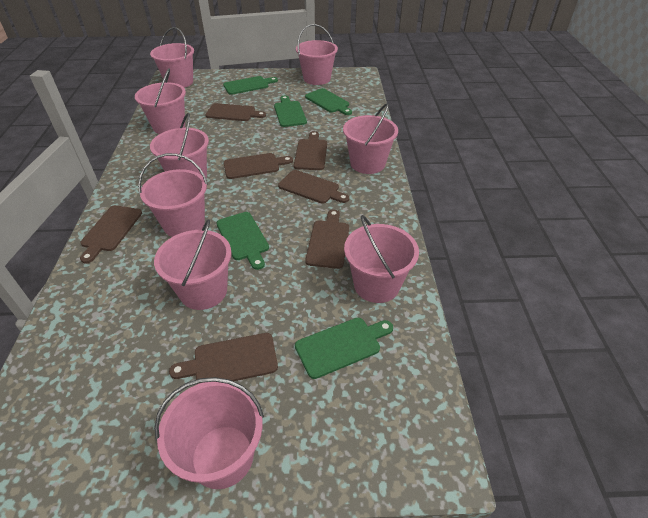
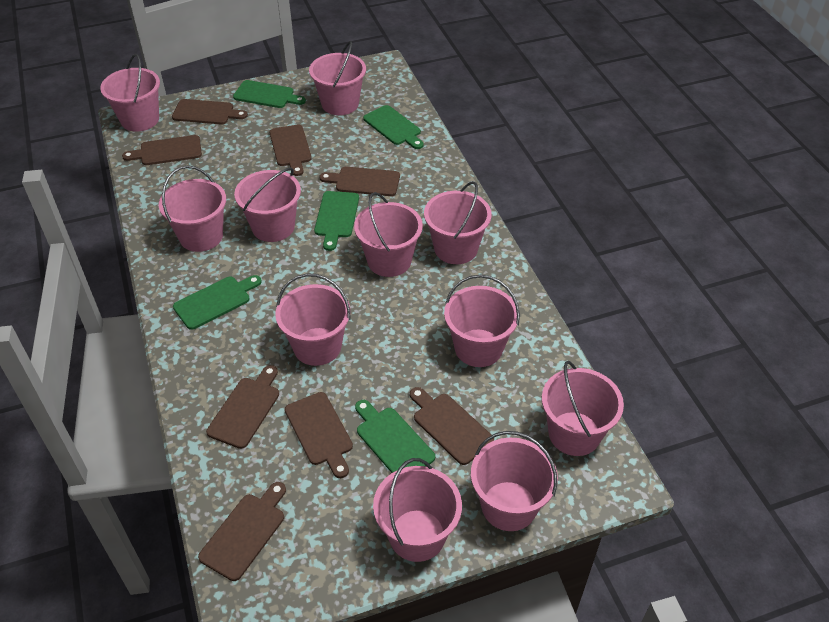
brown cutting board: [80,205,142,263] [169,333,278,384] [205,103,266,121] [223,153,293,179] [278,170,349,204] [294,131,327,170] [305,209,349,269] = 7 -> [122,135,202,165] [172,99,248,124] [198,482,286,581] [206,365,279,449] [270,125,312,176] [285,392,353,478] [320,167,400,196] [410,387,494,465] = 8
pink bucket: [135,68,186,134] [138,153,208,237] [150,27,194,88] [150,113,209,178] [154,219,231,310] [154,377,264,489] [296,24,338,85] [343,103,398,174] [344,215,419,303] = 9 -> [100,54,160,132] [159,166,226,252] [234,167,301,242] [275,274,351,366] [309,41,366,115] [354,192,423,277] [373,458,462,562] [424,181,492,264] [444,275,520,367] [471,431,558,531] [542,361,624,456] = 11

